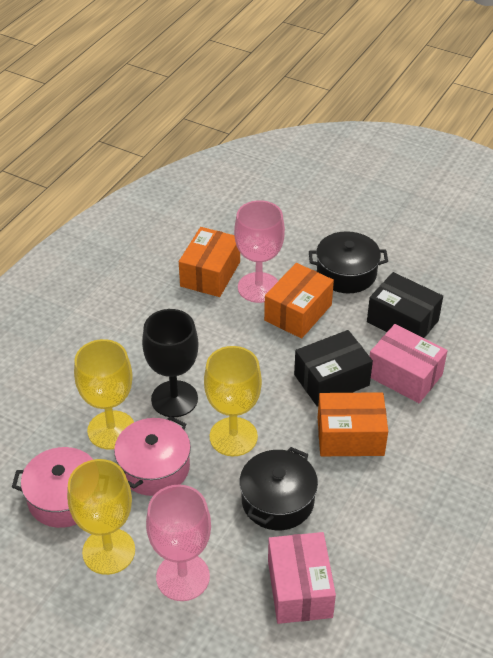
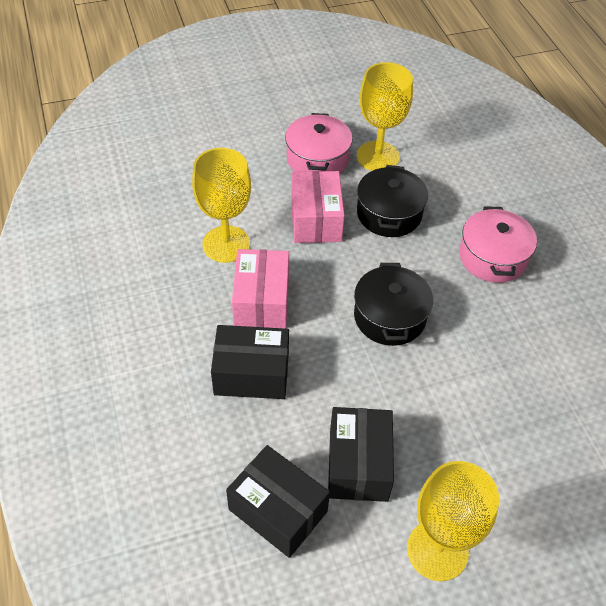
black box: [294,330,373,407] [367,272,443,338] = 2 -> [211,325,289,399] [226,445,330,558] [328,407,394,502] = 3
black goblet: [142,309,199,417] = 1 -> none = 0
orange box: [179,227,240,297] [264,263,334,339] [318,392,388,456] = 3 -> none = 0
pink goblet: [146,485,211,601] [234,200,285,303] = 2 -> none = 0

